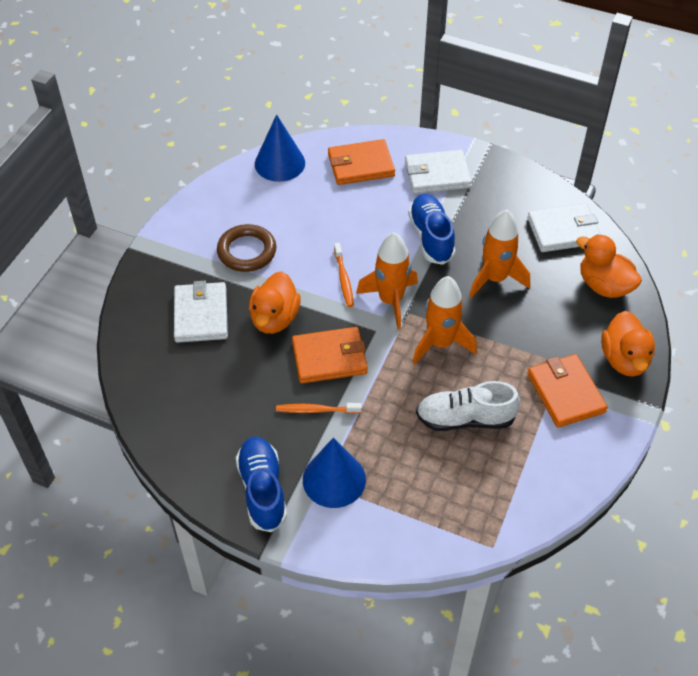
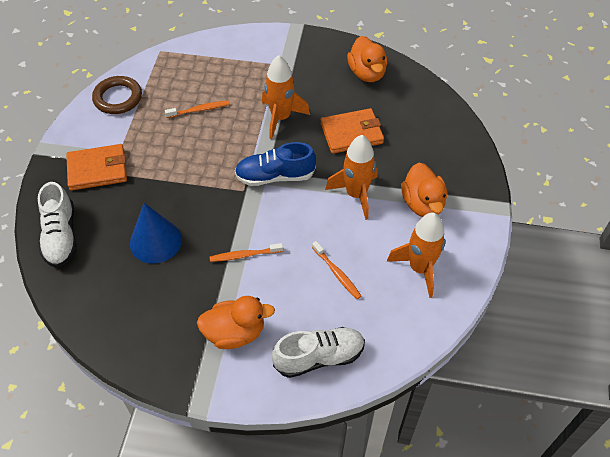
blue cone: [255,115,305,182] [303,438,366,508] = 2 -> [130,203,182,264] = 1
blue shoe: [236,437,287,532] [408,194,456,265] = 2 -> [235,142,316,186] = 1
orange toothbrush: [276,403,362,413] [334,243,354,307] = 2 -> [165,101,229,118] [210,243,283,262] [312,241,361,299] = 3
orange wallet: [292,327,368,384] [328,139,395,185] [527,354,608,428] = 3 -> [66,144,127,191] [320,108,384,154] = 2
white shoe: [416,381,520,431] = 1 -> [38,182,77,268] [272,327,365,378] = 2
white wallet: [174,281,228,343] [405,150,472,194] [527,203,601,252] = 3 -> none = 0

